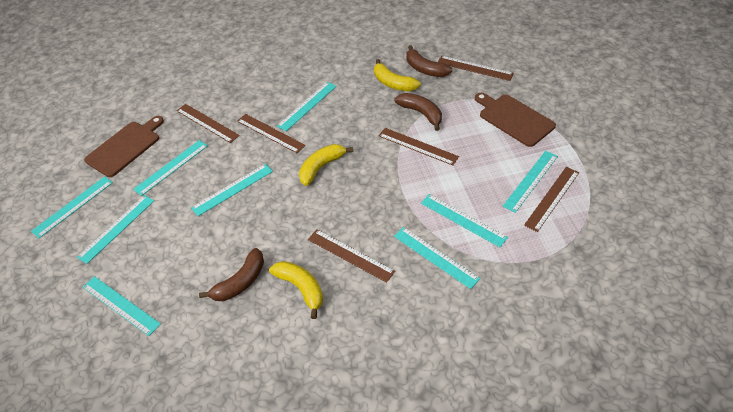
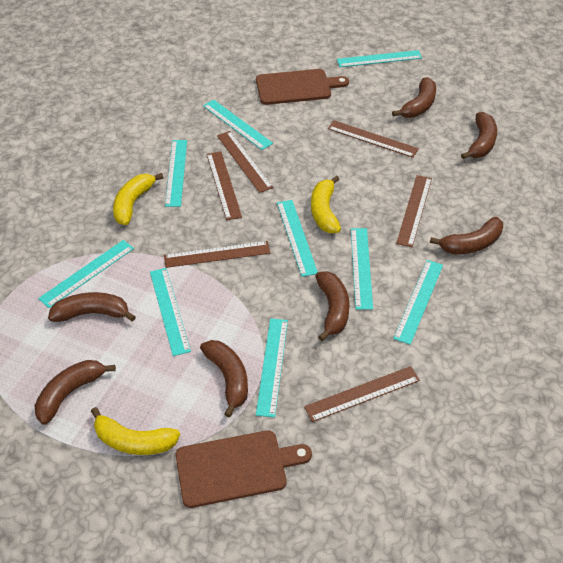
brown banana: [199,248,264,301] [394,93,442,131] [407,45,452,77] = 3 -> [35,360,116,425] [48,292,136,322] [200,340,248,418] [315,271,350,341] [392,77,436,118] [430,217,503,254] [461,112,497,159] = 7

